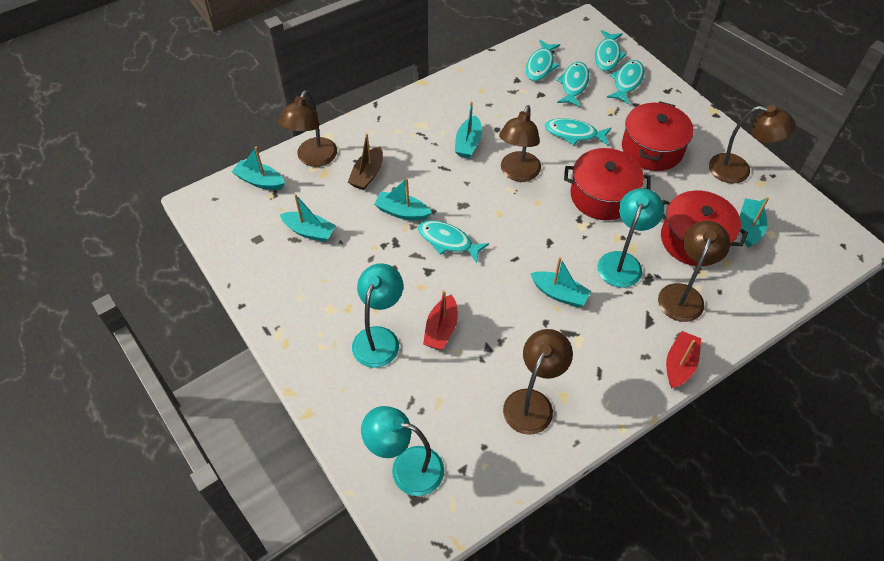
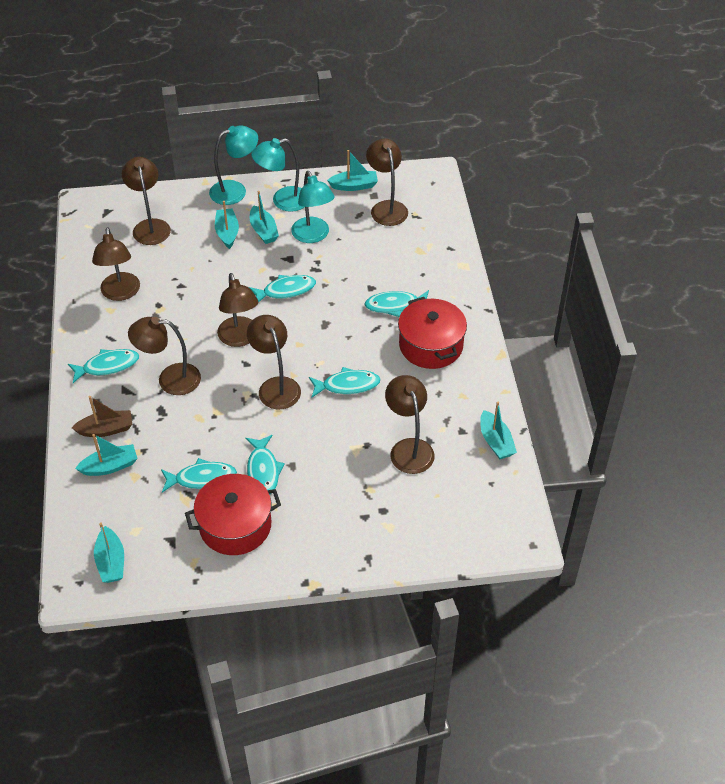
brown lamp: [278,90,337,167] [499,105,541,182] [503,329,573,435] [658,221,730,322] [709,105,796,183] = 5 -> [92,227,140,301] [122,157,171,245] [128,317,201,395] [217,273,258,347] [247,315,301,409] [366,138,408,226] [385,375,435,474] = 7
red boat: [423,290,458,350] [666,331,701,389] = 2 -> none = 0
red pot: [564,148,651,220] [622,101,694,171] [661,191,748,266] = 3 -> [185,474,281,555] [398,297,467,369] = 2

